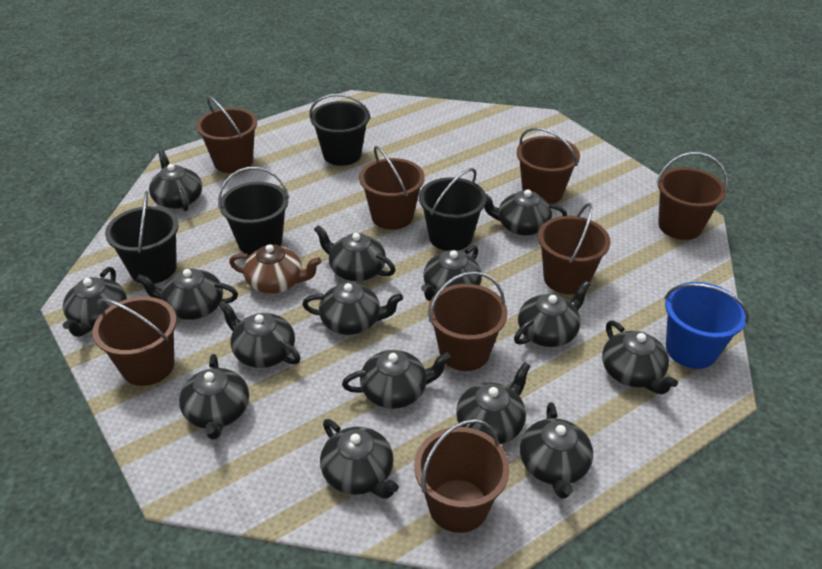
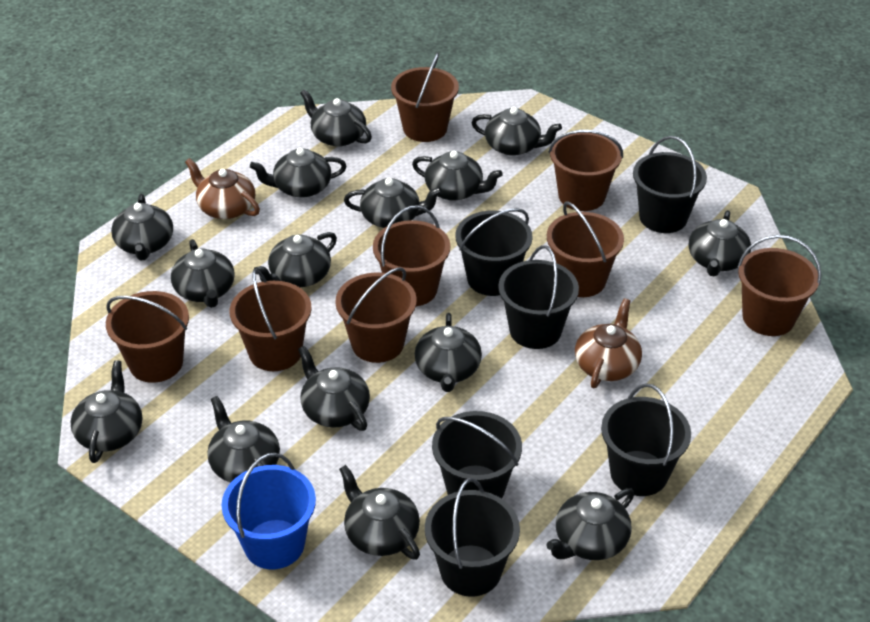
black bucket: [105,191,179,283] [218,167,289,255] [309,94,371,166] [419,168,486,251] = 4 -> [425,478,520,597] [432,411,522,499] [455,208,533,296] [498,245,579,349] [601,383,691,496] [633,136,707,233] = 6
brown teapot: [229,244,321,294] = 1 -> [185,158,260,219] [575,299,642,388] = 2

